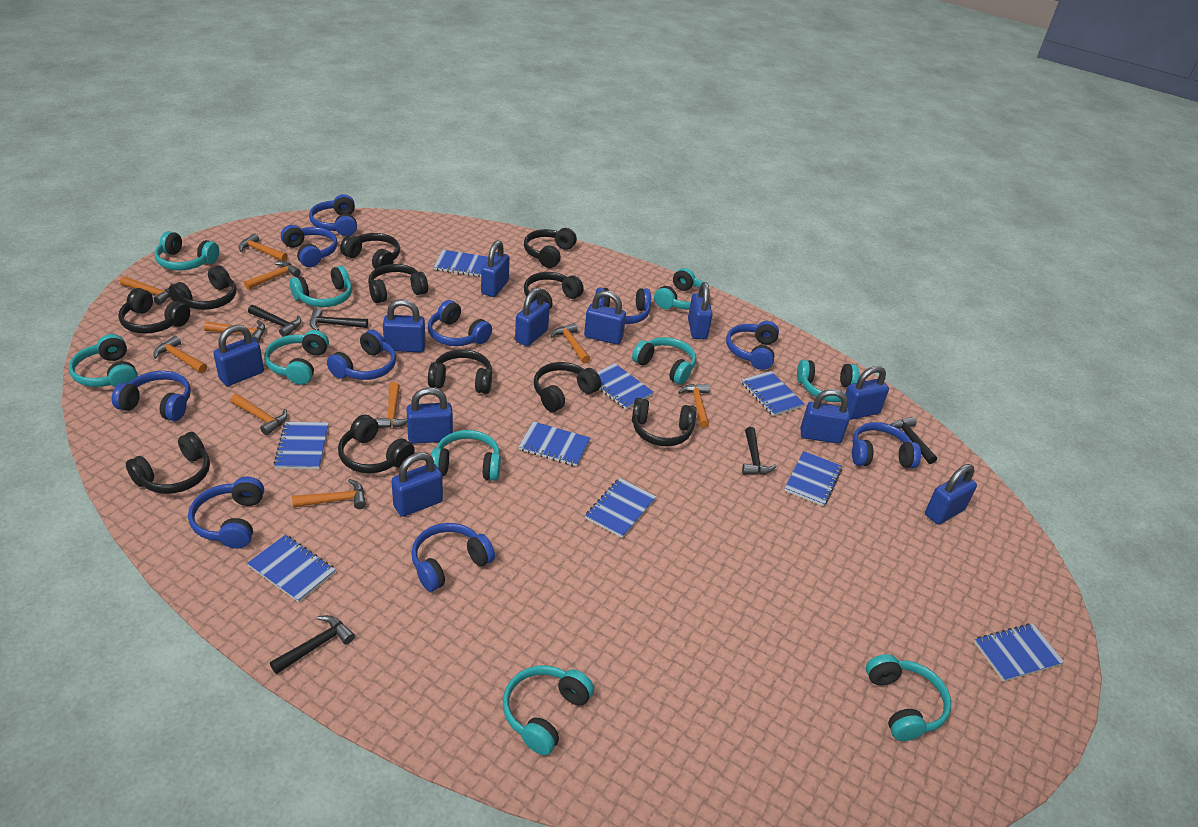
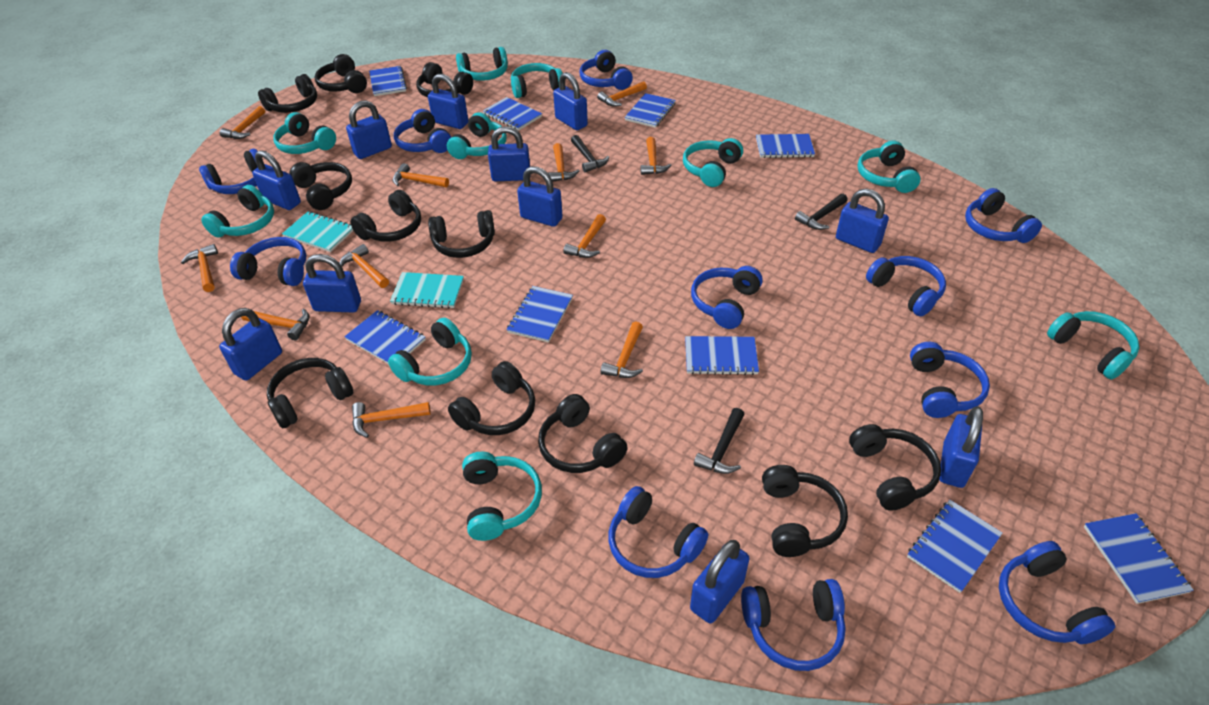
black hammer: [248,305,301,337] [270,615,355,674] [310,308,368,330] [742,427,777,475] [890,417,937,464] = 5 -> [571,135,609,172] [694,408,745,474] [795,194,848,230] = 3
blue headphones: [112,371,191,421] [188,477,264,549] [281,225,338,267] [309,194,357,236] [327,330,396,380] [411,523,495,592] [428,300,492,346] [595,287,651,324] [726,321,779,370] [852,422,921,468] = 10 -> [199,149,264,194] [230,237,306,286] [394,109,451,153] [580,50,633,90] [608,486,708,578] [691,266,763,329] [741,579,846,671] [866,256,946,316] [910,342,990,418] [965,188,1042,243] [999,541,1116,644] = 11
orange hammer: [120,276,173,305] [153,336,207,373] [204,320,265,343] [231,394,288,435] [238,233,288,261] [244,261,301,290] [292,479,366,509] [376,382,407,428] [551,323,590,363] [678,384,710,428] = 10 -> [181,244,218,292] [220,106,265,139] [241,309,310,340] [340,244,389,288] [352,402,431,438] [392,163,449,187] [548,143,579,182] [563,214,606,258] [597,81,647,107] [601,321,643,378] [641,137,672,175] = 11
turquoise notebook: none = 0 -> [282,211,354,252] [390,272,464,308] = 2

